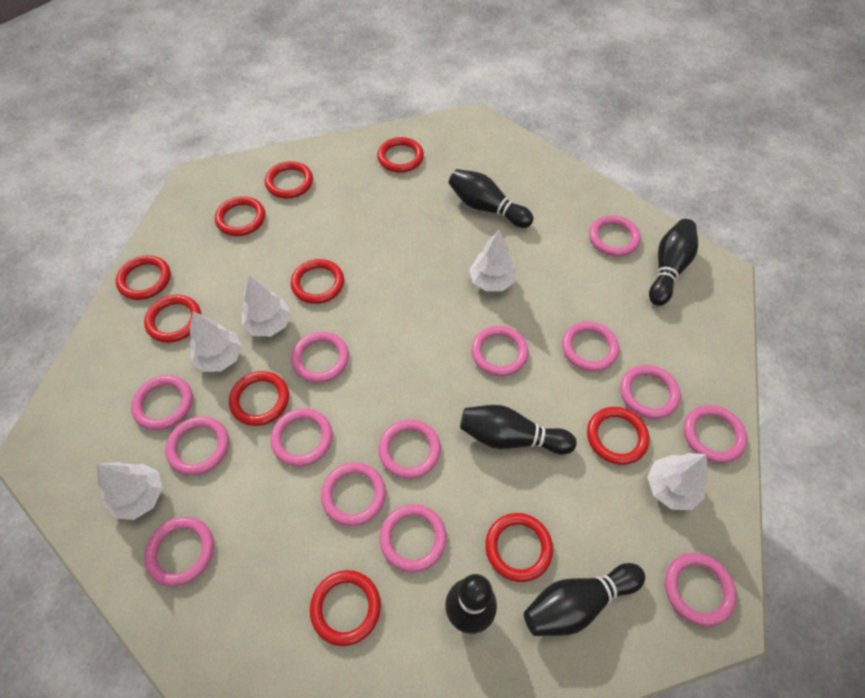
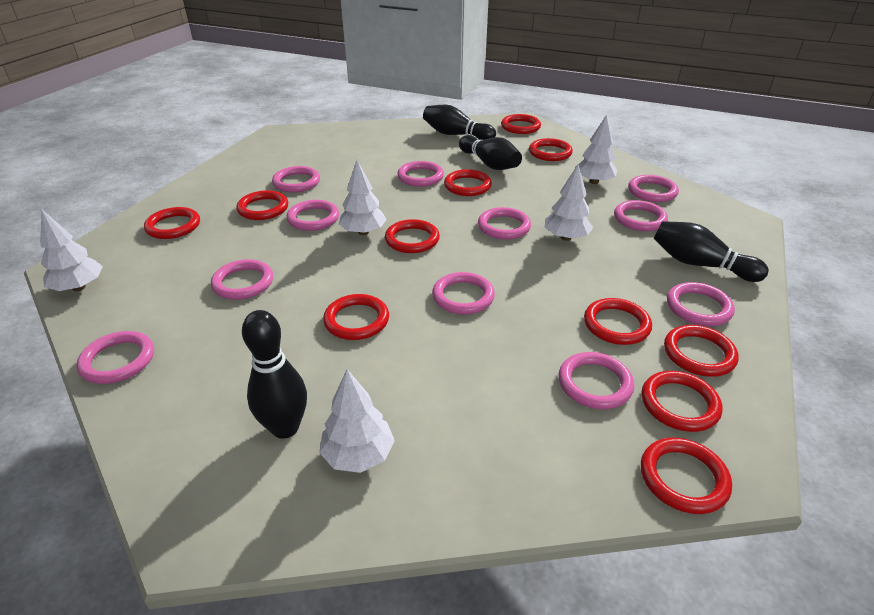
black bowling pin: [445,574,497,634] [449,169,534,228] [460,405,577,455] [524,563,645,636] [649,219,698,306] = 5 -> [242,310,307,439] [423,105,496,140] [459,135,522,170] [654,221,769,282] = 4
pink ring: [131,375,193,430] [144,517,214,586] [165,416,229,475] [270,408,333,467] [291,332,349,383] [321,462,386,526] [378,419,441,479] [379,504,447,572] [471,326,528,376] [562,321,619,372] [589,215,641,257] [620,365,681,419] [665,553,737,627] [684,405,747,463] = 14 -> [76,331,154,384] [211,259,273,300] [272,166,320,192] [287,200,339,231] [397,161,444,187] [432,272,495,314] [478,207,531,240] [559,352,634,409] [614,200,668,231] [628,175,679,202] [667,282,735,326] = 11
red ring: [116,255,171,300] [144,295,201,343] [215,196,265,236] [229,371,289,426] [265,161,313,199] [291,259,344,304] [310,570,381,646] [377,137,424,173] [485,513,553,582] [587,407,649,465] = 10 -> [144,207,200,239] [236,190,288,220] [323,294,389,340] [385,219,440,253] [444,169,492,196] [501,114,541,134] [529,138,573,161] [584,298,652,345] [641,371,722,432] [641,437,732,514] [664,325,739,377] = 11

